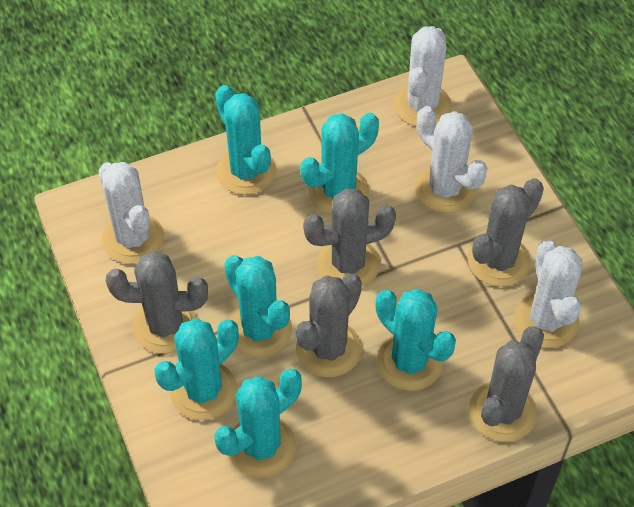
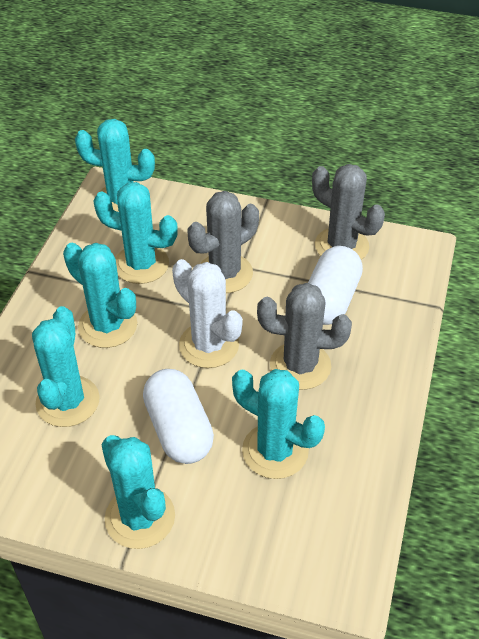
grey cactus: [106,251,208,354] [296,274,362,377] [303,188,396,288] [468,178,544,287] [469,326,544,442] = 5 -> [188,191,259,293] [257,283,352,390] [312,164,385,260] = 3
white cactus: [98,162,164,264] [394,26,452,127] [415,106,488,213] [514,240,582,348] = 4 -> [172,259,243,368] = 1
white capsule: none = 0 -> [143,369,214,464] [308,246,363,325] = 2

